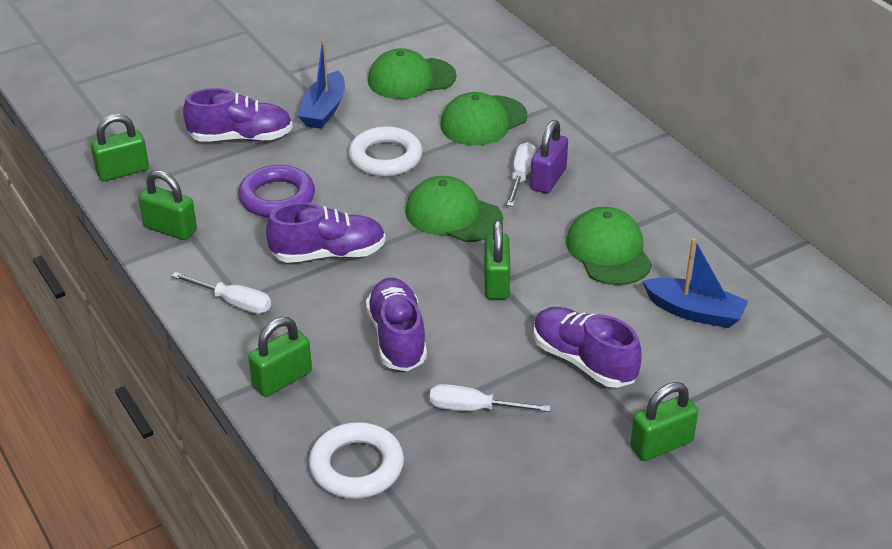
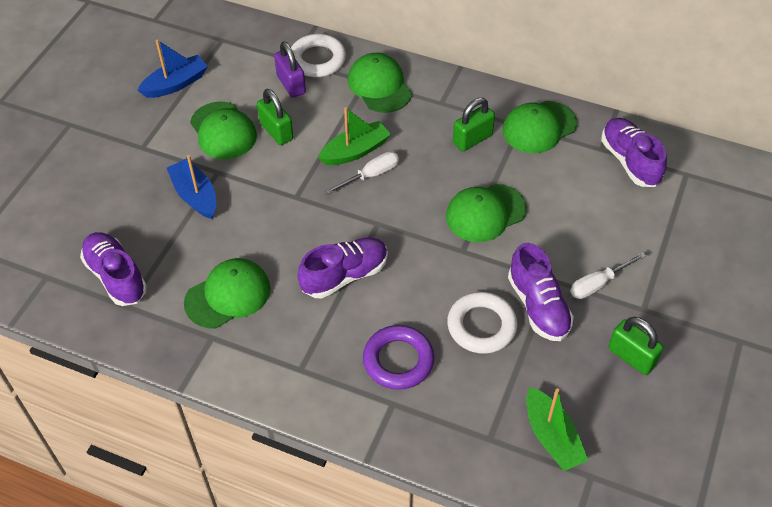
green boat: none = 0 -> [318,107,391,165] [527,387,589,471] = 2
green cap: [368,48,456,99] [405,176,503,242] [441,92,527,145] [566,207,652,285] = 4 -> [184,258,270,328] [190,101,257,159] [348,53,412,113] [446,184,527,242] [502,101,577,153] = 5
green padlock: [91,114,149,181] [139,170,197,240] [248,317,312,397] [484,220,511,299] [630,382,698,461] = 5 -> [257,89,293,145] [453,98,495,151] [608,317,663,375] = 3
white screwdriver: [172,272,271,314] [430,384,551,412] [507,142,536,207] = 3 -> [325,152,399,194] [570,252,646,299] = 2

